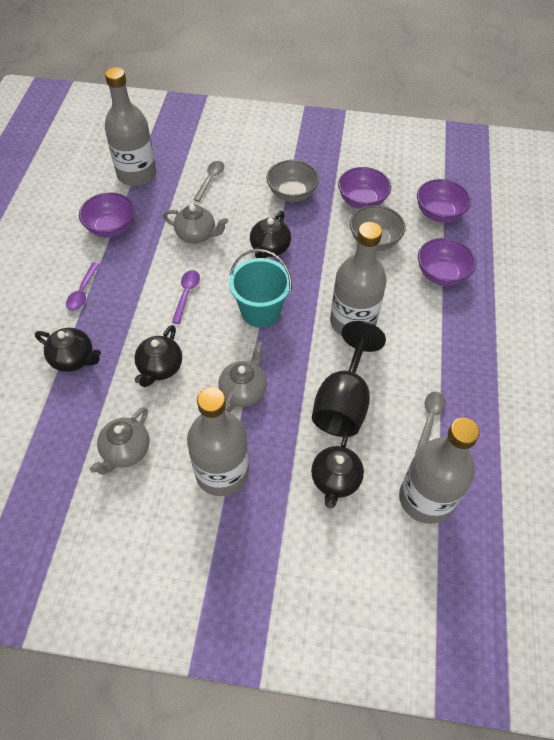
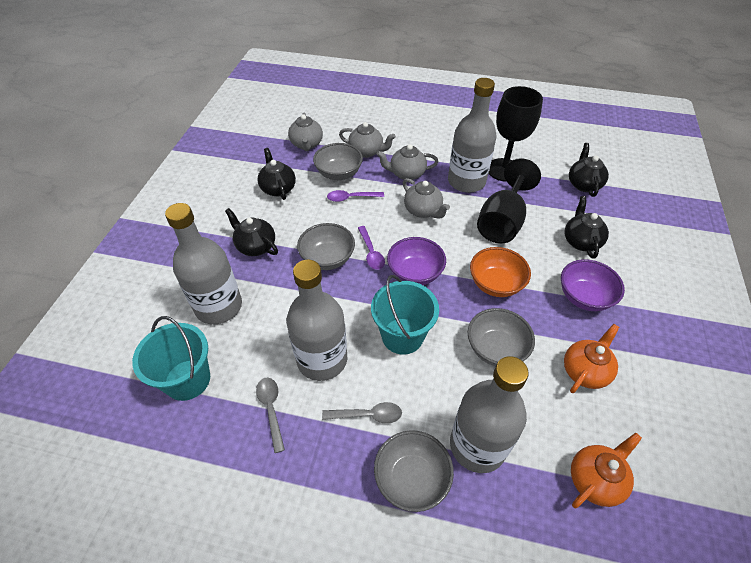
black goblet: [312,321,386,437] = 1 -> [477,158,541,243] [488,86,543,182] = 2
grey bowl: [266,160,319,202] [350,205,406,251] = 2 -> [297,223,355,270] [313,143,363,180] [374,430,454,512] [468,308,535,366] = 4
grey teapot: [90,407,149,475] [163,205,228,244] [218,341,267,413] = 3 -> [288,112,323,151] [339,122,396,158] [376,144,438,180] [403,178,450,219] = 4
orange bowl: none = 0 -> [470,247,531,297] = 1
orange teapot: none = 0 -> [564,324,619,393] [571,433,642,508] = 2
purple bowl: [79,193,135,237] [338,167,391,209] [417,179,471,222] [418,238,476,286] = 4 -> [387,237,446,285] [561,259,625,311] = 2
turquoise bucket: [229,249,292,328] = 1 -> [132,316,210,401] [371,275,439,354] = 2

